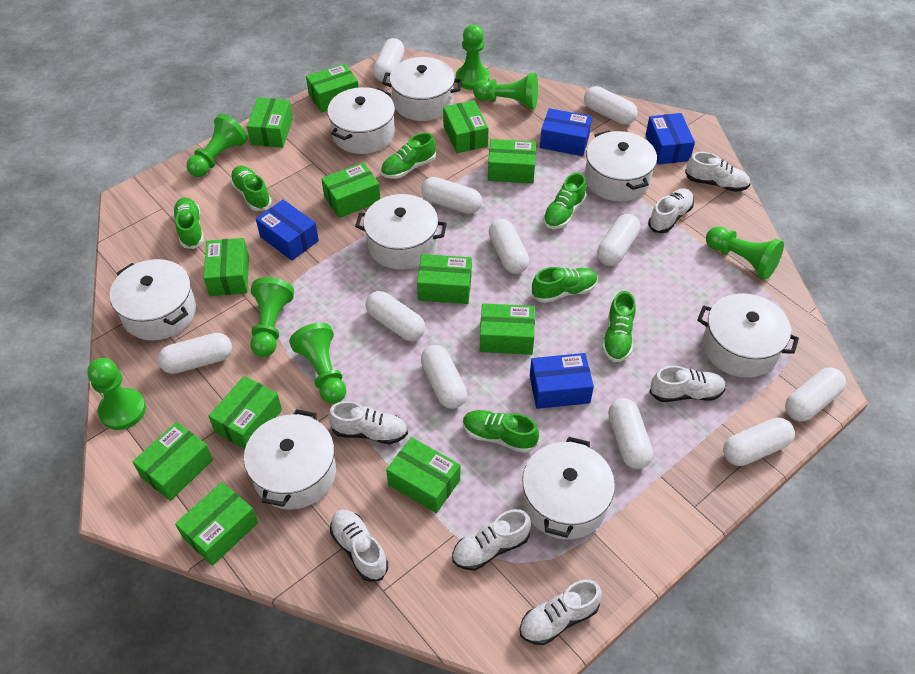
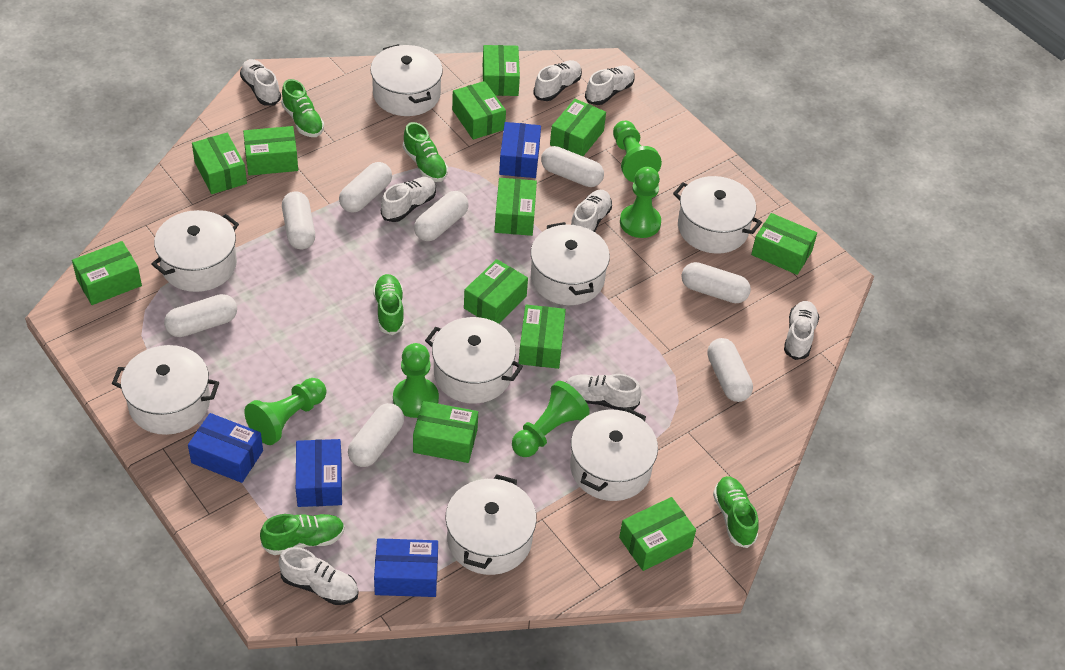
green pawn: [87,358,146,430] [187,114,248,177] [250,277,294,357] [289,322,346,404] [456,25,490,90] [473,73,538,109] [706,226,784,280] = 7 -> [244,378,327,445] [393,343,439,418] [512,381,590,457] [613,121,662,182] [620,167,661,238] = 5
green shoe: [172,197,204,249] [230,166,272,211] [381,132,436,179] [463,410,539,453] [532,267,598,303] [543,173,587,229] [602,291,636,362] = 7 -> [260,514,345,555] [281,79,324,137] [373,274,404,335] [403,122,448,182] [713,476,759,548] = 5
white capsule: [158,333,232,374] [366,291,425,341] [373,38,404,82] [421,177,482,214] [421,345,467,409] [489,219,529,274] [584,86,638,125] [597,214,640,266] [608,398,653,469] [723,417,795,466] [785,367,846,422] = 11 -> [164,294,237,337] [282,192,315,249] [339,162,392,213] [348,403,404,467] [414,191,469,241] [541,146,604,187] [681,262,751,303] [707,338,753,402] = 8
white shoe: [328,401,408,444] [330,510,388,582] [452,509,531,570] [520,580,602,645] [648,188,694,233] [649,366,726,402] [685,152,750,192] = 7 -> [240,59,281,105] [278,547,358,605] [381,177,436,222] [533,60,582,101] [566,374,641,411] [571,190,612,232] [585,65,634,105] [784,301,819,360] = 8

